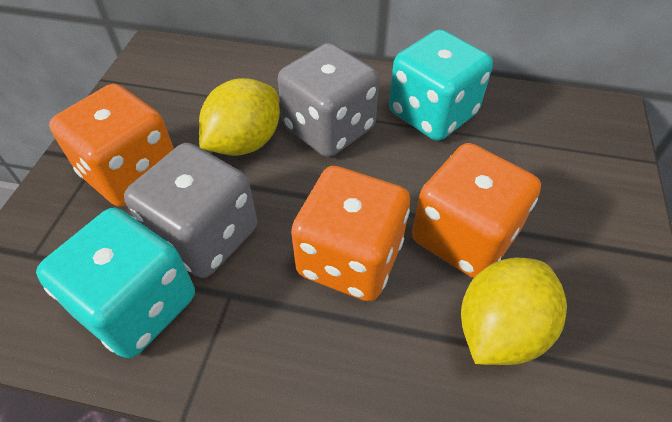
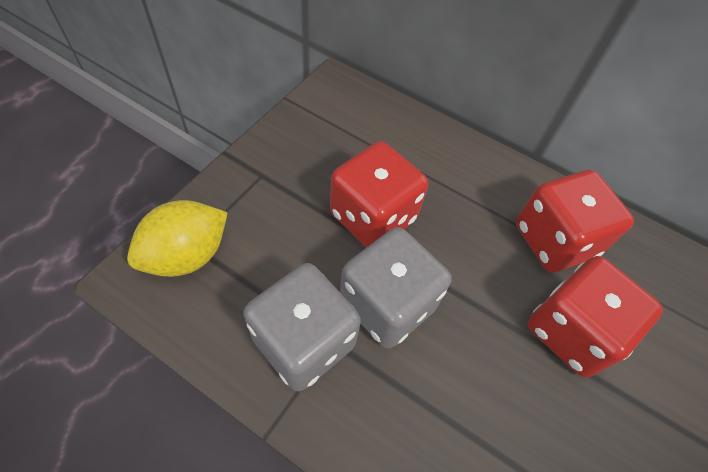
orange dice: [49,84,174,207] [291,166,410,301] [412,143,541,278] = 3 -> none = 0
red dice: none = 0 -> [330,141,428,248] [516,170,634,273] [528,256,663,377] = 3
turquoise dice: [36,208,195,358] [389,29,493,141] = 2 -> none = 0
yellow lemon: [199,78,280,156] [461,257,567,365] = 2 -> [127,200,228,277] = 1

